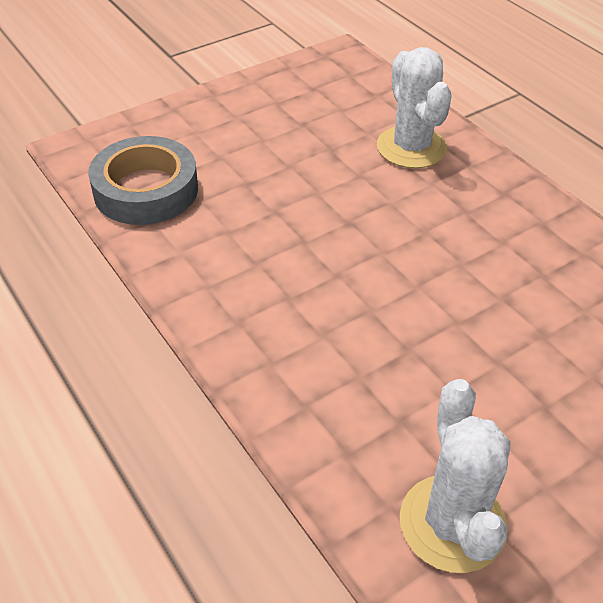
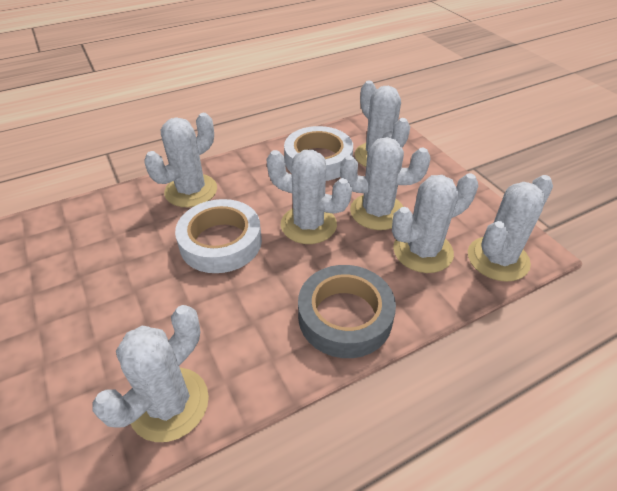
white cactus: [377,47,452,168] [400,379,510,573] = 2 -> [92,305,209,442] [144,113,217,207] [266,150,352,244] [340,137,431,230] [355,81,410,167] [392,173,478,273] [468,175,553,282] = 7
white tape: none = 0 -> [175,199,262,273] [284,126,353,181] = 2

